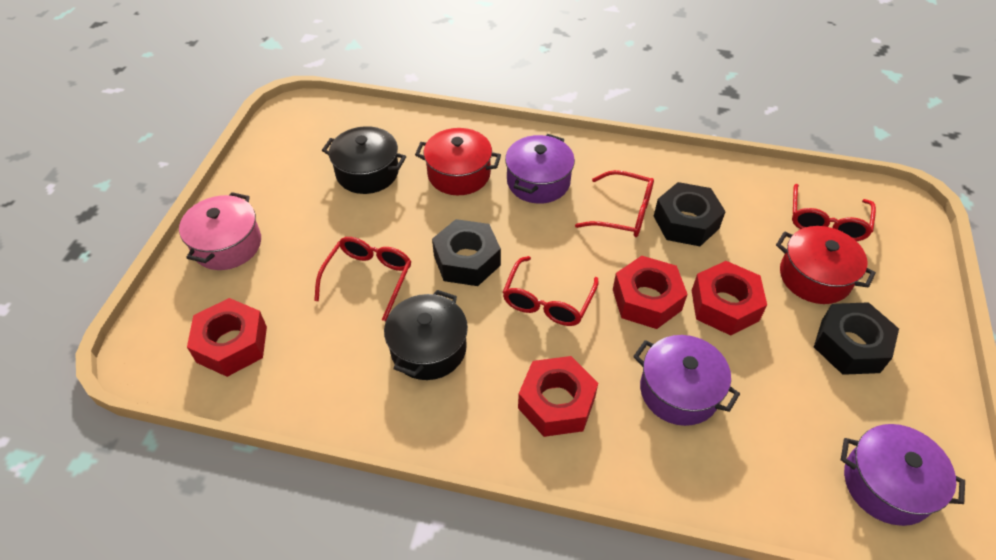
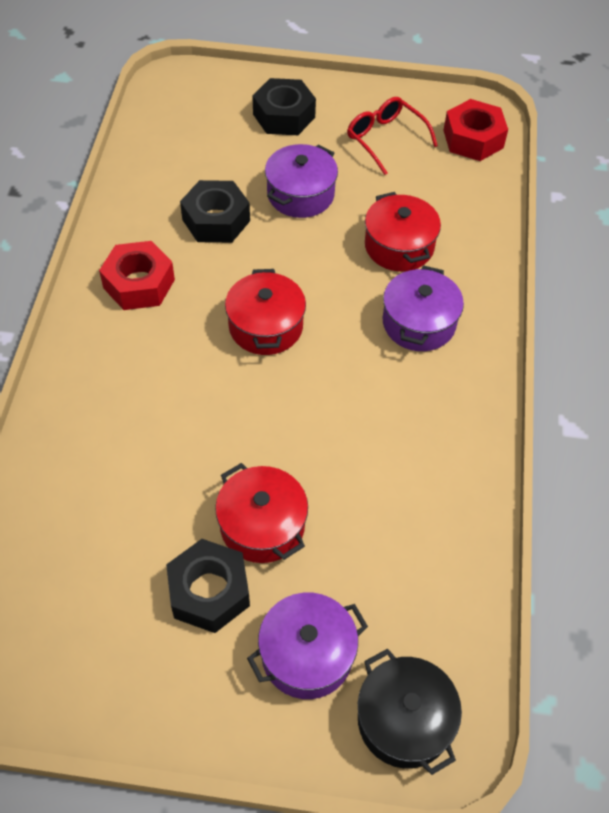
black pot: [322,126,406,194] [384,290,468,380] = 2 -> [358,649,462,775] = 1
pink pot: [179,192,261,270] = 1 -> none = 0
red glasses: [314,237,412,321] [503,256,599,326] [575,170,654,237] [792,184,876,241] = 4 -> [347,97,438,175] = 1
red nut: [187,298,267,377] [518,356,598,437] [613,256,688,329] [691,261,767,335] = 4 -> [99,241,175,310] [443,99,508,161] = 2
red pot: [415,128,501,195] [776,226,876,304] = 2 -> [215,463,308,563] [225,269,306,355] [365,192,441,272] = 3

